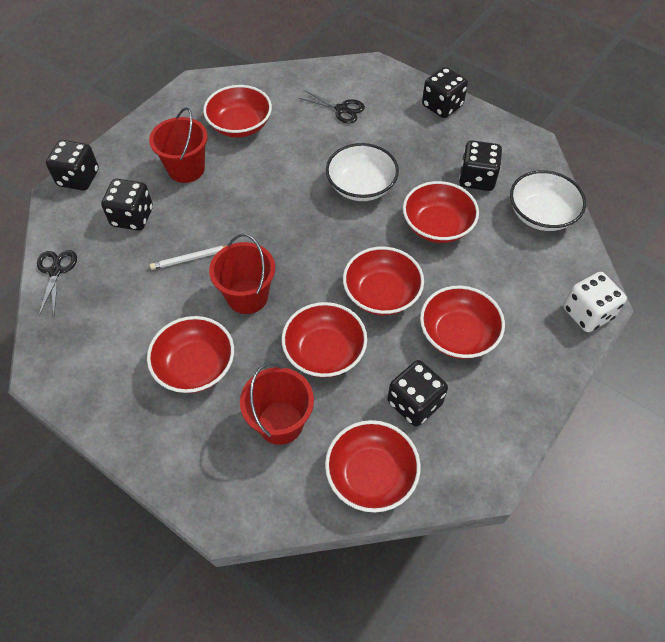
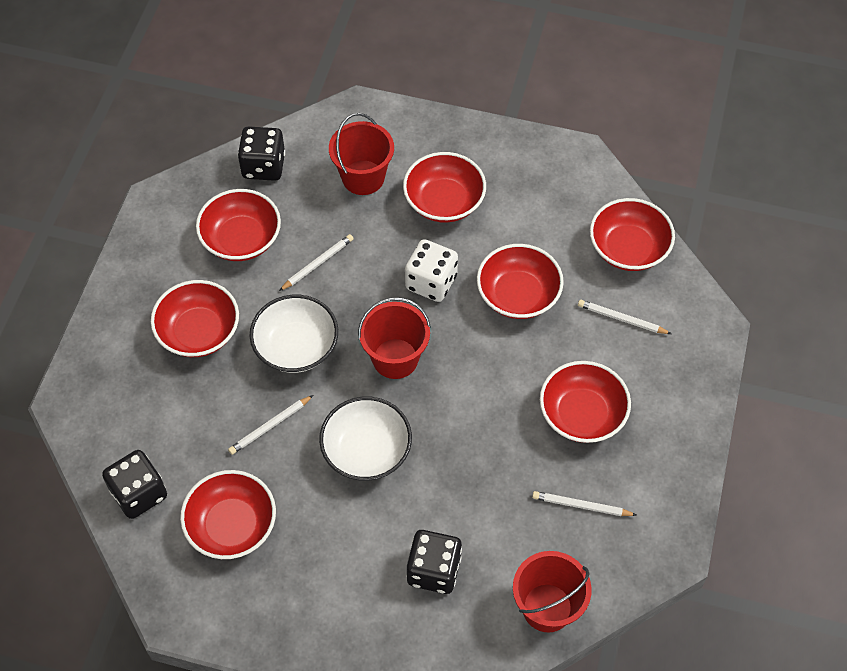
black dice: [46,140,99,191] [101,179,153,231] [388,360,448,427] [422,67,468,118] [459,140,502,191] = 5 -> [102,450,167,519] [238,126,285,181] [406,530,462,594] = 3
black scissors: [37,250,77,316] [299,90,365,124] = 2 -> none = 0
white pencil: [150,245,227,270] = 1 -> [228,395,313,455] [279,234,354,291] [532,491,637,516] [578,300,671,334] = 4

